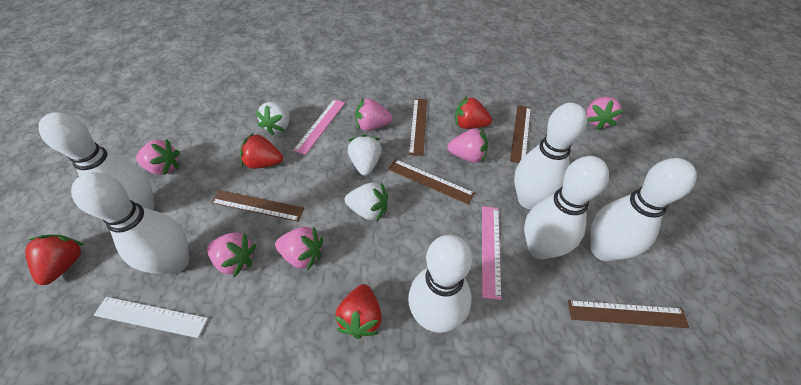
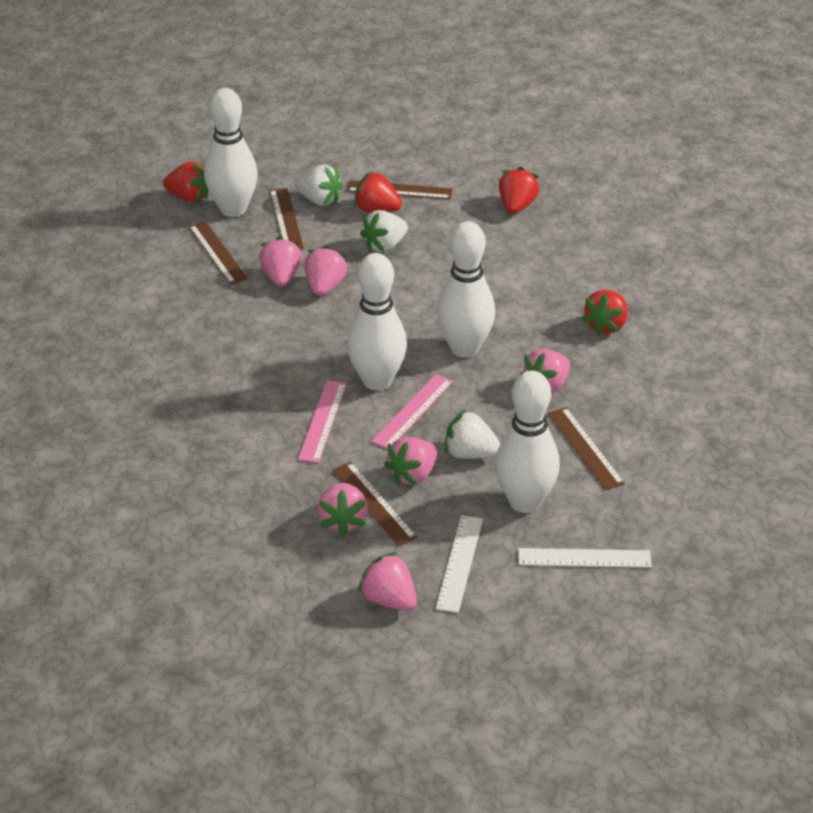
white bowling pin: [39,112,154,210] [71,172,189,274] [408,235,472,333] [514,103,587,209] [524,156,609,259] [590,158,697,261] = 6 -> [204,88,258,217] [347,253,407,390] [436,221,495,358] [495,371,560,513] = 4
white ruler: [94,297,208,338] = 1 -> [435,515,483,613] [518,548,652,568] = 2

